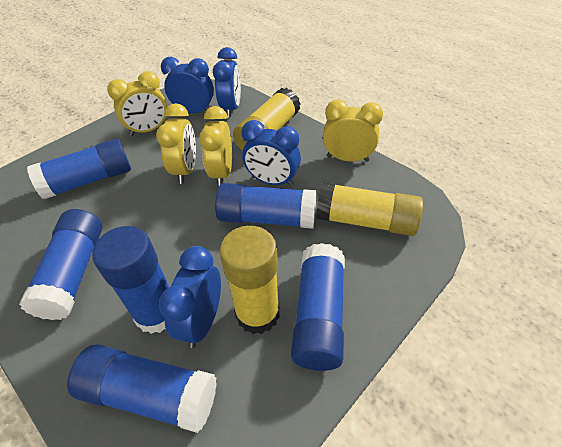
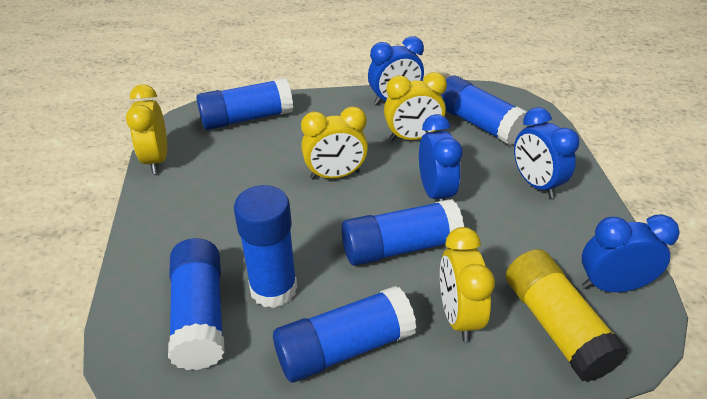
yellow glue stick: [220,226,280,334] [233,88,301,151] [316,182,423,236] = 3 -> [506,249,629,382] = 1

